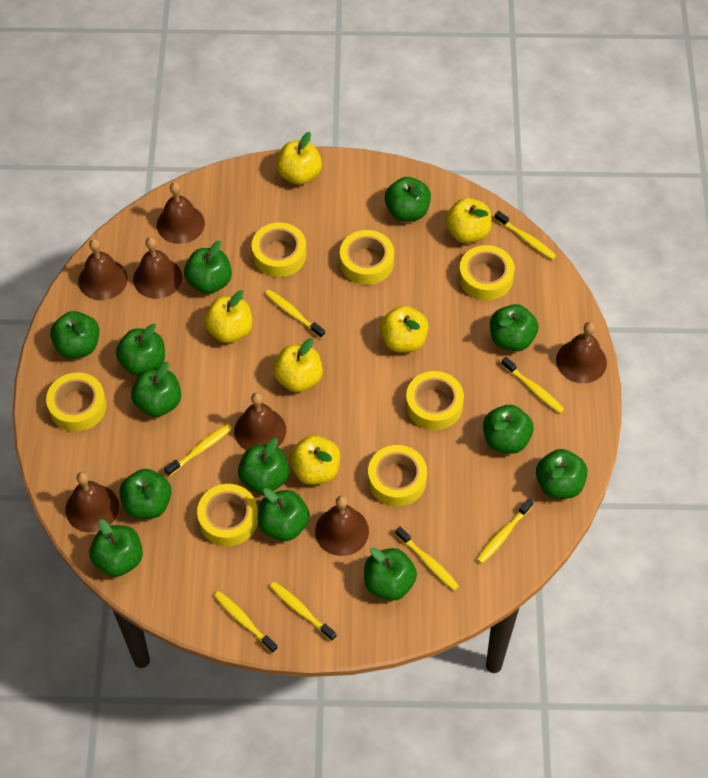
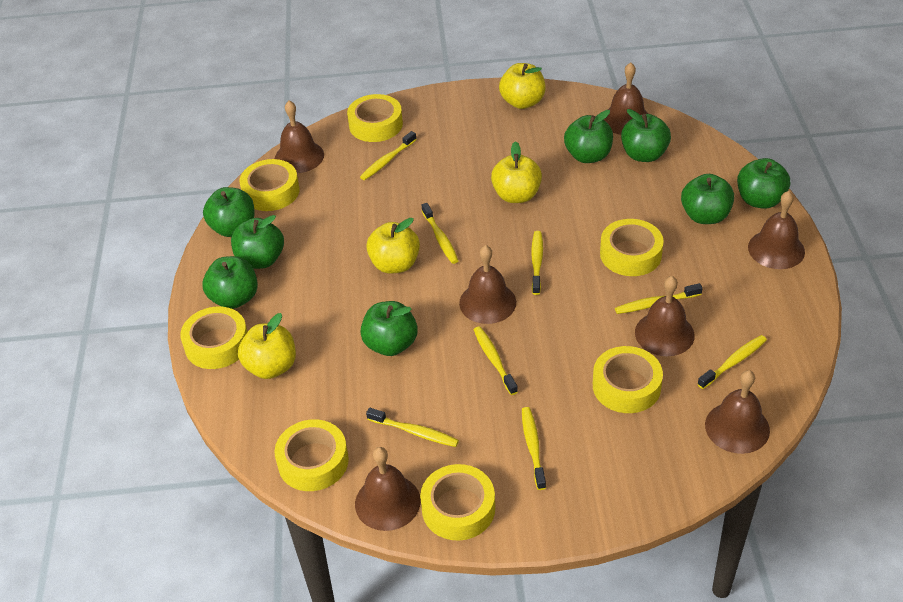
green apple: [50,311,99,358] [89,519,143,577] [116,324,165,376] [119,469,172,519] [131,362,181,417] [184,241,232,294] [238,438,289,494] [258,488,310,541] [364,548,417,601] [385,177,431,222] [483,405,534,454] [490,304,538,351] [536,449,587,499] = 13 -> [203,187,254,237] [203,256,258,309] [231,215,284,269] [360,301,418,356] [564,110,613,163] [621,109,671,162] [681,174,734,224] [737,158,790,209] = 8
yellow apple: [204,290,252,343] [273,338,323,392] [276,132,322,185] [289,435,340,485] [380,306,429,353] [445,198,492,243] = 6 -> [238,313,296,379] [366,218,420,274] [491,141,542,203] [499,63,546,109] = 4

